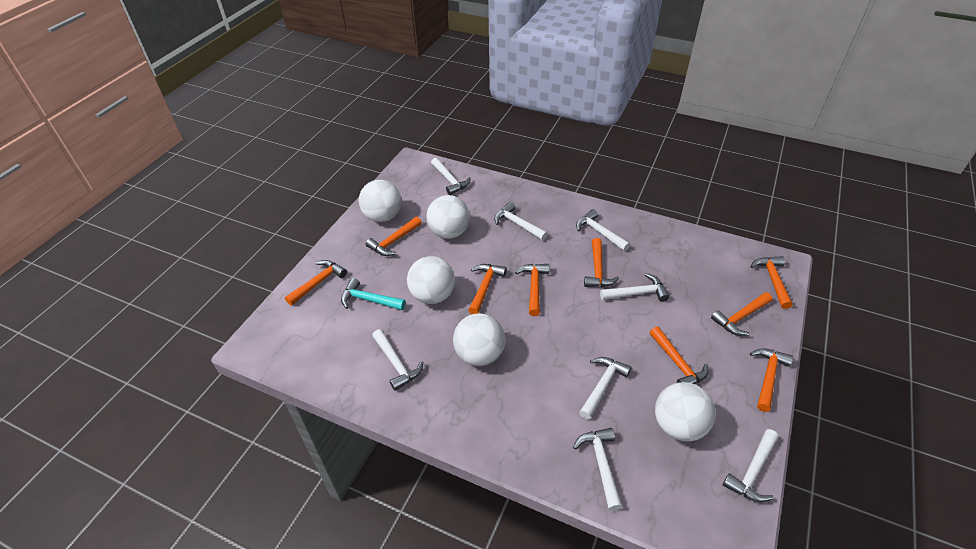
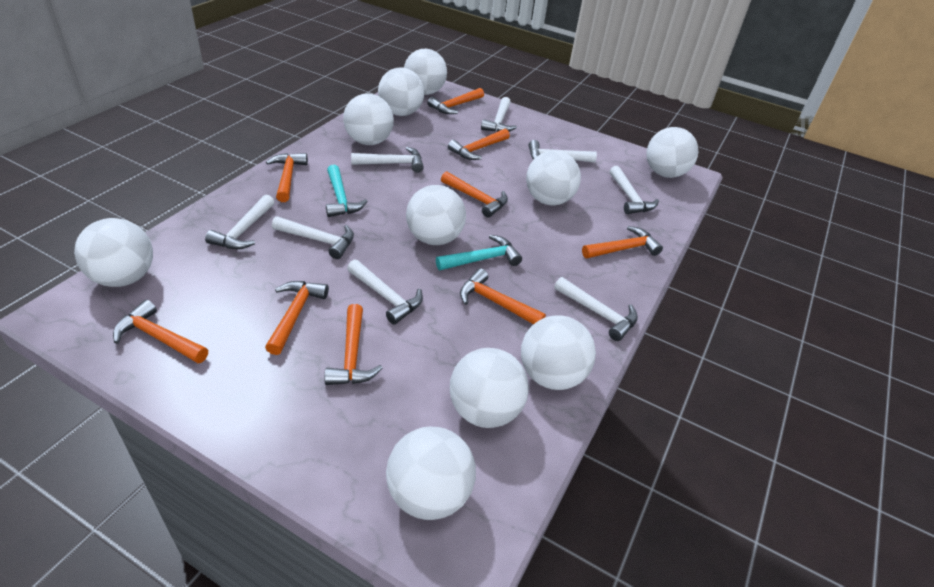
turquoise hammer: [341,278,405,310] = 1 -> [326,165,368,217] [436,235,522,270] = 2
white ball: [359,180,401,222] [407,256,455,304] [426,195,470,239] [453,313,505,366] [655,382,716,441] = 5 -> [74,218,153,287] [343,93,394,145] [378,67,424,116] [386,427,476,520] [404,49,447,95] [406,185,466,245] [450,348,529,428] [521,315,596,390] [526,150,581,205] [646,127,698,178] = 10

